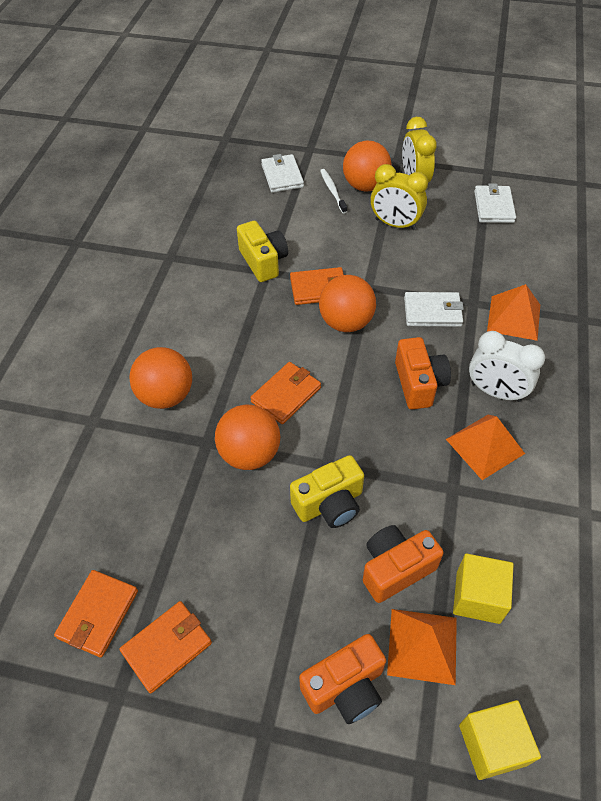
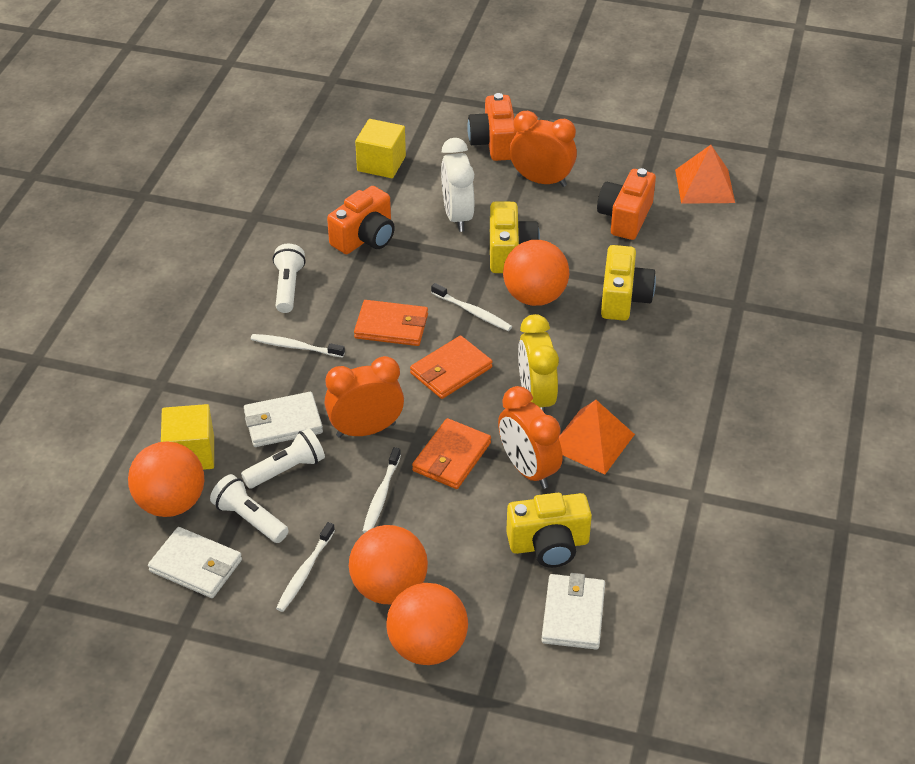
orange clock: none = 0 -> [325,356,404,438] [498,386,562,489] [510,111,577,187] = 3
orange pyramid: [387,609,457,685] [446,415,525,480] [487,284,540,341] = 3 -> [559,400,635,475] [675,145,735,204] = 2
orange wallet: [54,570,138,658] [119,601,212,693] [250,362,321,424] [290,267,344,305] = 4 -> [354,300,428,346] [410,336,493,399] [412,418,491,489] = 3
white flashlight: none = 0 -> [210,474,289,543] [241,428,325,488] [273,244,306,313] = 3
white toothbrush: [320,169,347,214] = 1 -> [251,334,345,358] [276,522,335,612] [363,447,401,533] [431,283,512,331] = 4
yellow camera: [237,221,288,282] [290,455,364,528] = 2 -> [490,202,540,273] [506,493,592,568] [601,245,656,321] = 3
yellow clock: [371,164,428,230] [402,117,437,183] = 2 -> [518,314,559,413] = 1

